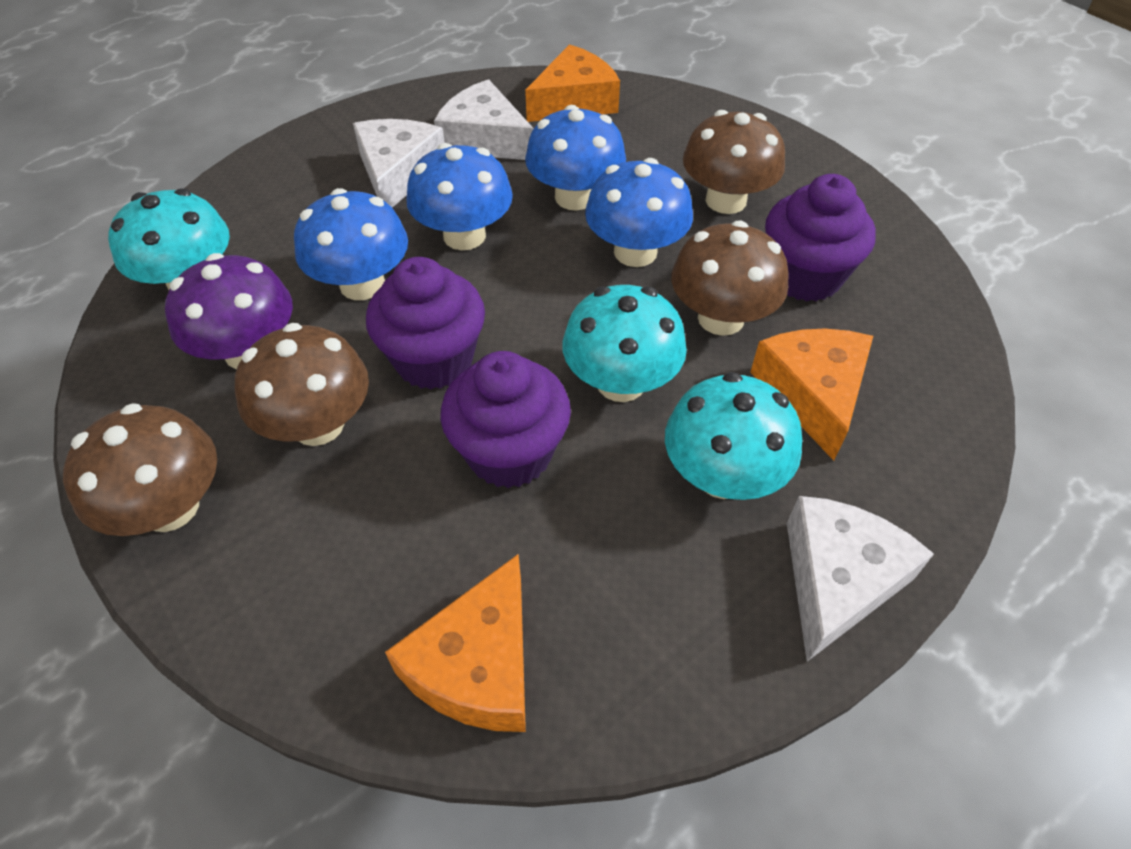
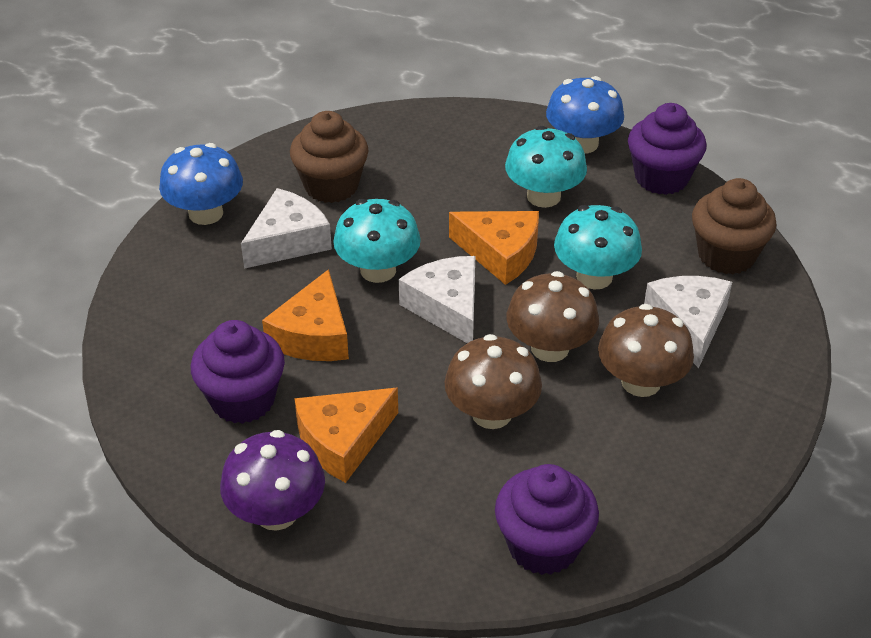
blue mushroom: [294,188,408,300] [406,143,513,250] [525,105,626,211] [585,158,693,267] = 4 -> [159,143,243,225] [546,76,624,154] = 2
brown cupcake: none = 0 -> [290,111,369,203] [692,178,776,274] = 2
brown mushroom: [63,403,217,536] [235,323,369,446] [671,220,789,336] [683,110,785,214] = 4 -> [444,334,542,429] [506,271,599,362] [598,304,694,397] = 3

